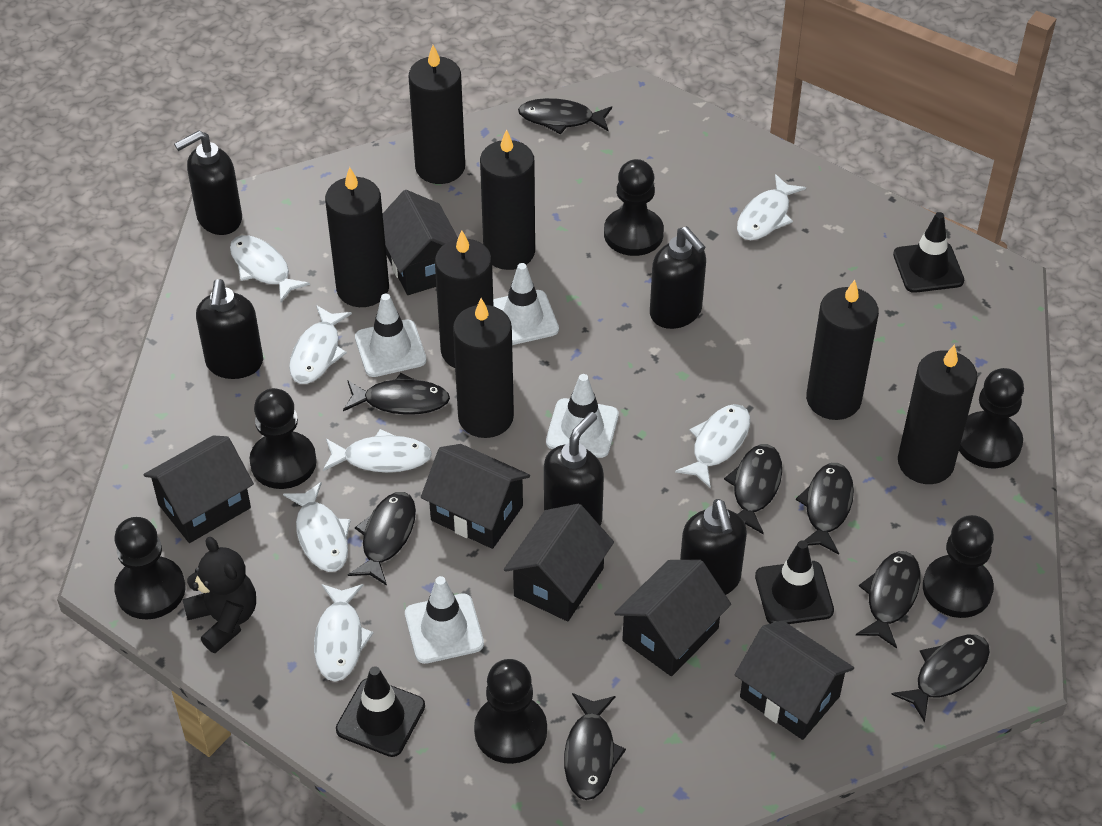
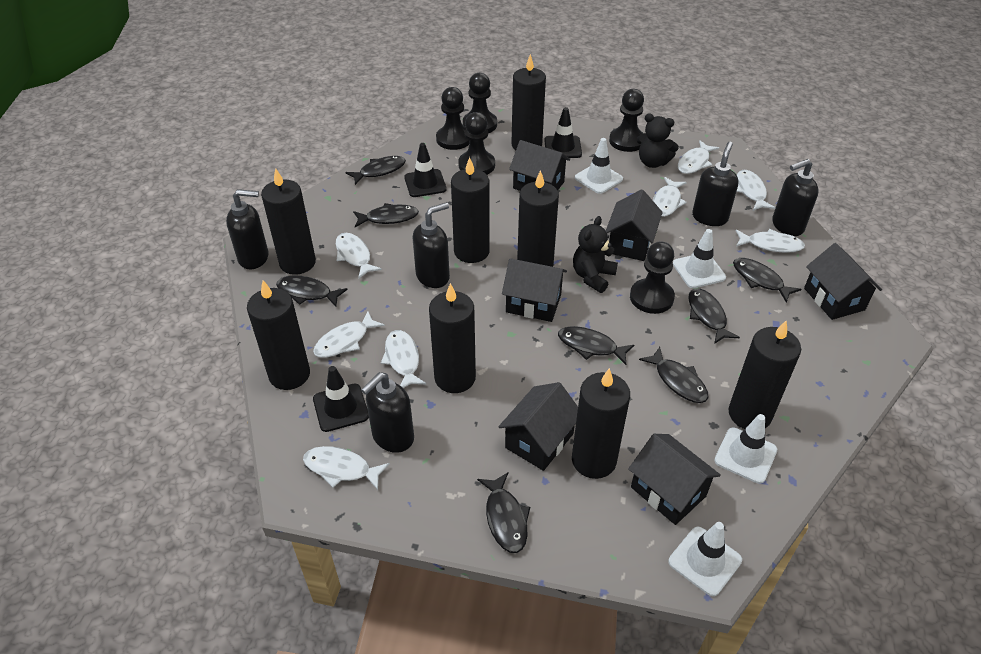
black candle: [325,167,389,307] [409,45,465,184] [435,231,494,368] [453,298,514,438] [480,129,535,270] [806,280,879,420] [898,344,978,484] = 7 -> [247,280,310,390] [261,168,316,275] [429,283,476,393] [451,157,490,263] [511,54,546,150] [517,170,559,267] [572,368,630,479] [729,321,801,429] = 8
black pawn: [114,517,185,619] [249,388,317,489] [474,659,547,764] [604,159,664,256] [923,515,994,618] [959,368,1024,468] = 6 -> [436,87,470,150] [458,112,495,175] [463,73,497,133] [609,89,644,152] [630,241,675,314] = 5
black teddy bear: [182,536,256,653] = 1 -> [573,216,618,293] [637,113,679,168] = 2
white fish: [230,235,310,302] [283,482,351,572] [289,305,352,384] [314,584,374,681] [323,429,432,472] [675,404,750,489] [737,174,806,240] = 7 -> [303,446,390,490] [313,311,385,358] [336,233,382,279] [381,330,427,388] [653,177,687,217] [678,140,719,174] [736,229,805,253] [737,170,775,211] = 8

